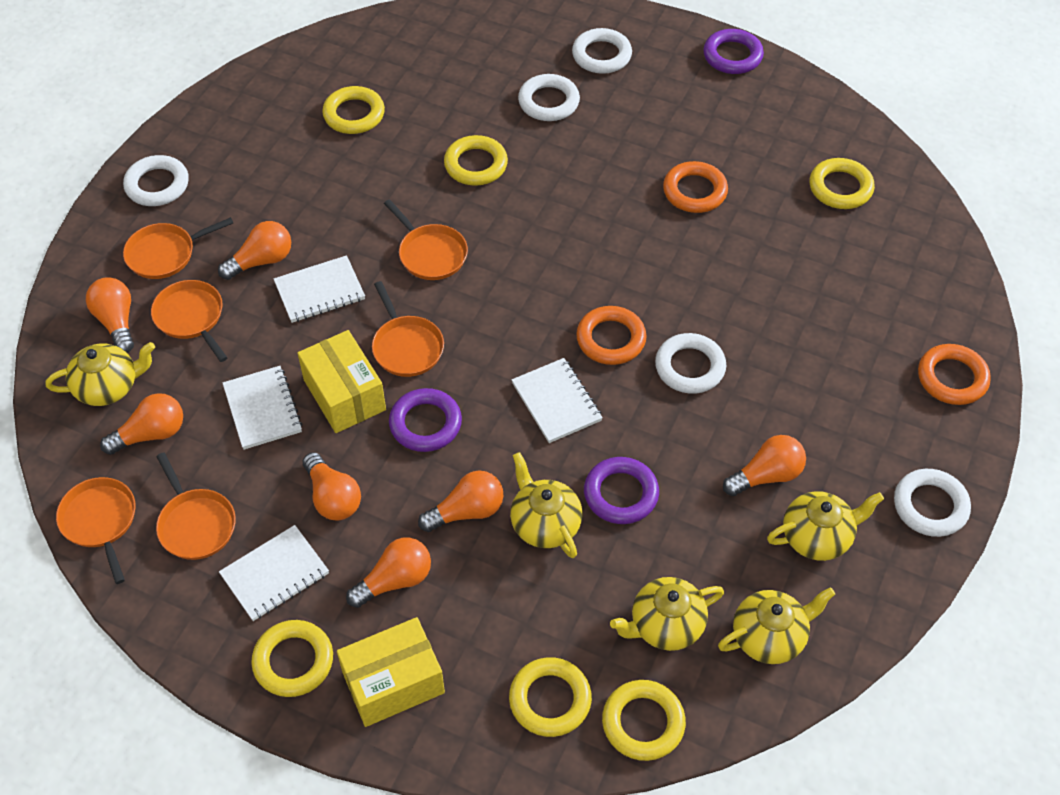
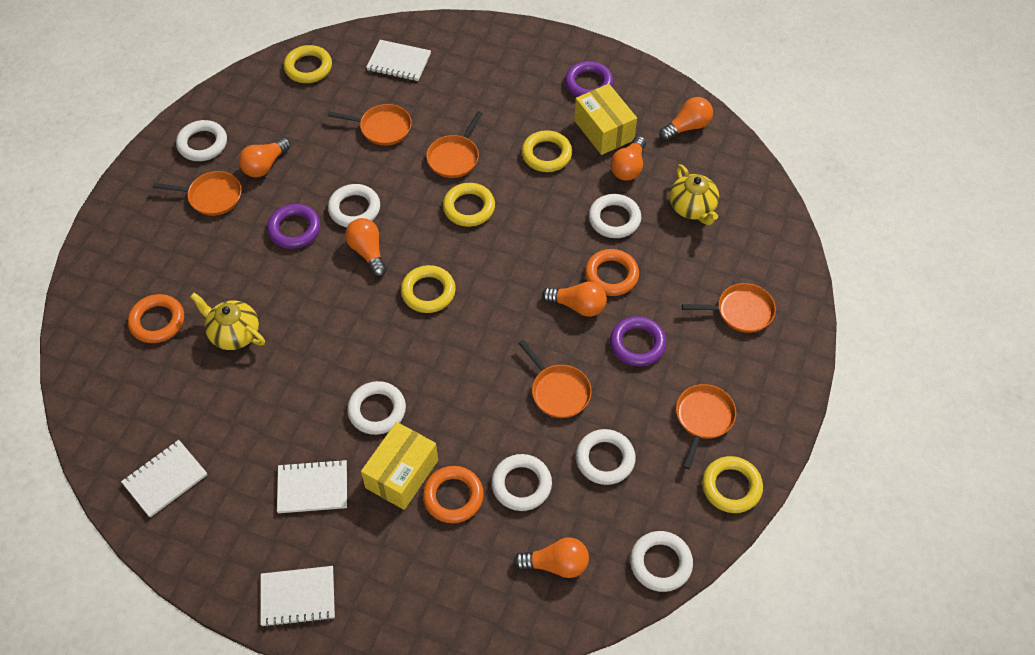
orange light bulb: [86,277,134,353] [100,393,183,455] [218,221,291,280] [303,452,361,520] [346,538,431,608] [418,471,503,532] [723,435,806,496] = 7 -> [239,137,291,177] [345,218,387,277] [513,537,589,578] [542,282,607,317] [611,136,646,180] [659,97,713,141] = 6
white ring: [123,155,189,206] [518,74,580,121] [572,28,632,74] [655,333,726,394] [894,469,971,537] = 5 -> [176,120,227,161] [328,184,380,227] [347,381,406,435] [491,454,552,511] [576,429,636,485] [589,194,641,238] [630,531,693,592] = 7
yellow ring: [251,620,333,697] [322,86,385,134] [444,135,508,186] [509,657,592,737] [602,680,686,761] [809,158,875,209] = 6 -> [284,45,332,83] [401,265,456,313] [443,183,495,227] [522,130,572,172] [702,456,763,513] = 5
yellow teapot: [46,342,155,406] [510,452,583,558] [610,577,724,651] [718,587,835,664] [767,491,884,561] = 5 -> [190,293,265,350] [669,164,719,225] = 2

